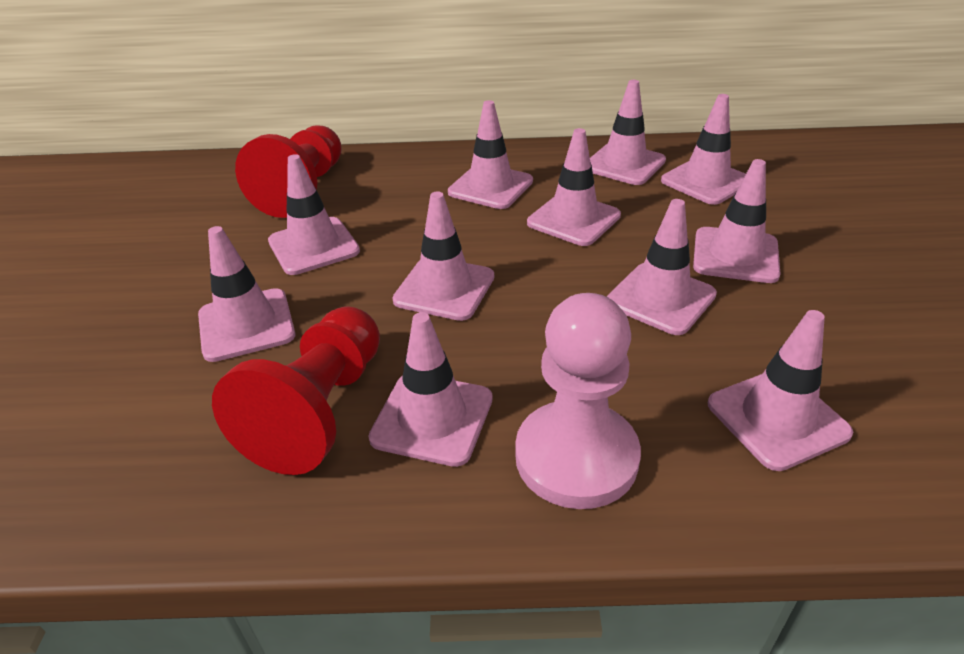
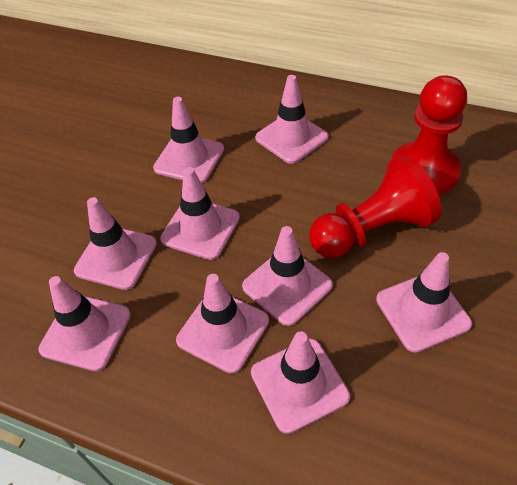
pink pawn: [515,293,641,509] = 1 -> none = 0
pink traffic cone: [198,226,295,362] [268,154,360,275] [368,312,493,467] [392,191,494,321] [448,100,533,209] [527,128,621,246] [590,80,666,185] [607,199,717,335] [661,94,746,205] [693,159,781,283] [708,310,853,471] = 11 -> [39,276,131,371] [74,197,157,290] [153,97,224,183] [160,167,240,260] [176,274,269,374] [242,226,333,326] [251,332,350,434] [255,75,328,164] [376,252,472,353] = 9

